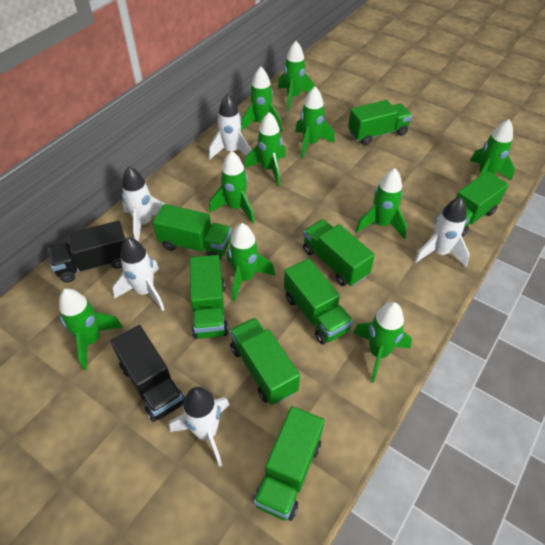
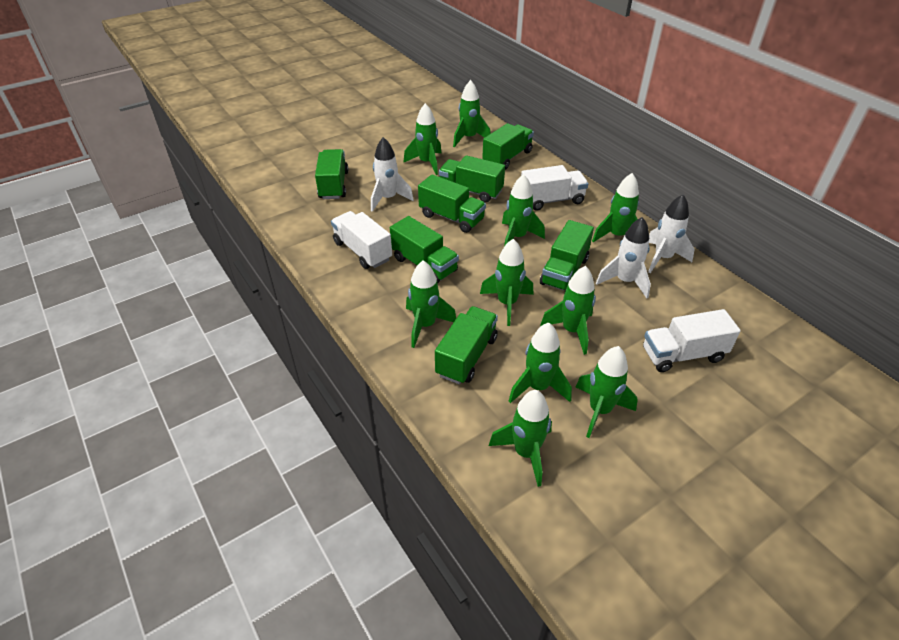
black truck: [48,221,125,283] [111,325,185,422] = 2 -> none = 0
green truck: [153,204,232,260] [190,255,229,339] [230,318,300,405] [253,406,325,521] [284,258,353,344] [303,219,375,287] [348,100,412,145] [441,171,509,237] = 8 -> [315,149,348,199] [390,216,459,284] [418,174,486,233] [435,306,498,384] [439,155,505,202] [482,123,534,170] [540,220,594,291] = 7
white rocket: [113,237,165,311] [122,166,165,242] [169,387,230,467] [209,94,251,160] [414,197,470,267] = 5 -> [371,137,414,212] [596,217,651,298] [648,194,694,273] = 3
white truck: none = 0 -> [331,211,392,269] [521,165,588,211] [643,309,741,372] = 3

